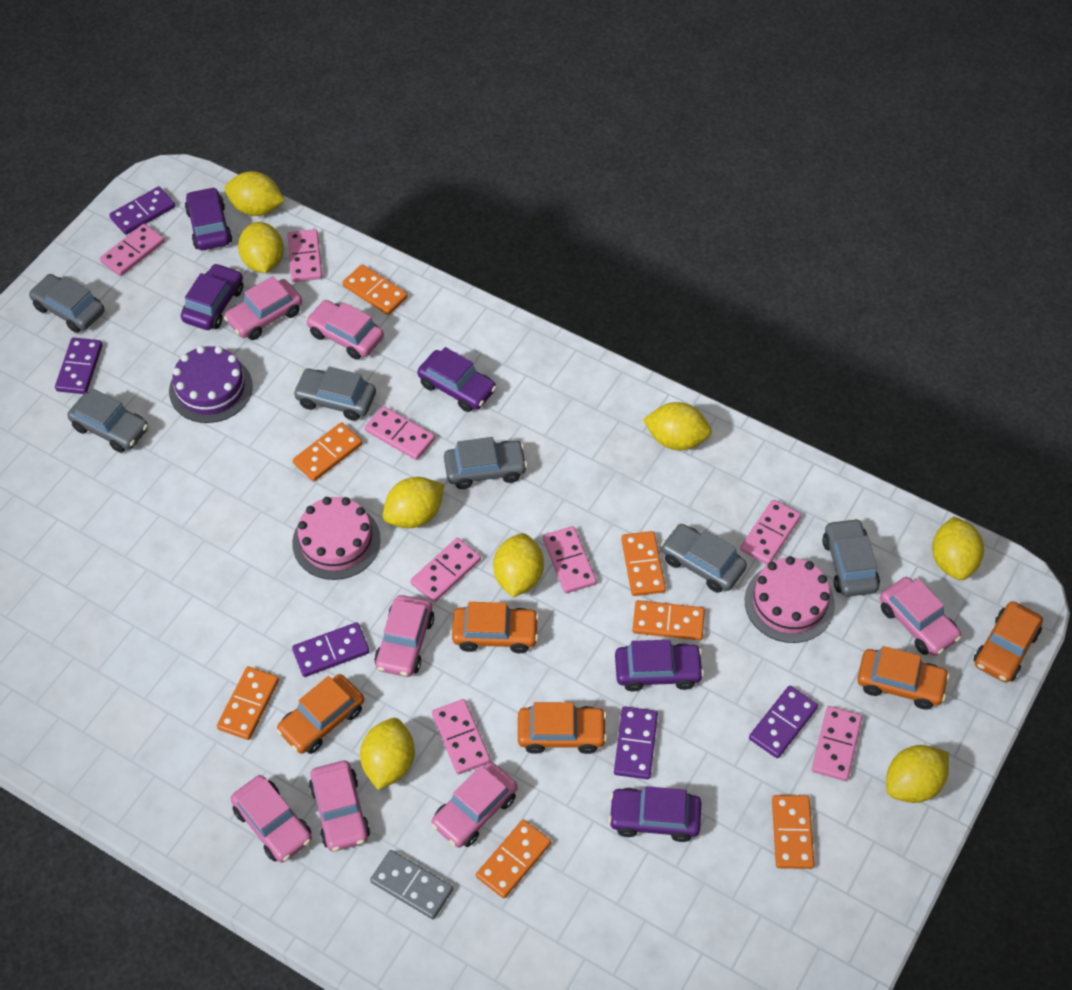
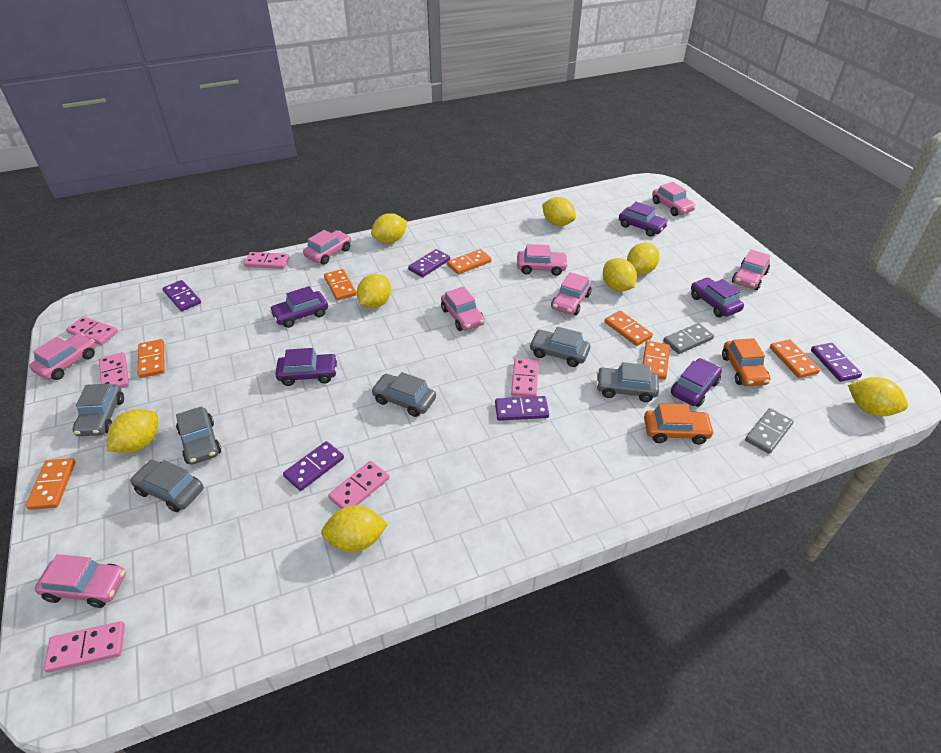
grey domino: [370,850,453,919] = 1 -> [663,323,714,354] [745,408,794,454] = 2
orange car: [276,674,364,754] [452,602,539,653] [518,702,607,754] [857,646,950,710] [974,601,1043,683] = 5 -> [644,404,714,445] [722,338,770,386] = 2
pink cake: [292,497,381,580] [745,556,835,643] = 2 -> none = 0
pink car: [224,276,302,340] [231,775,312,863] [306,300,384,360] [309,761,370,852] [374,595,434,677] [431,762,518,848] [880,577,961,656] = 7 -> [29,334,96,380] [35,554,126,608] [303,230,351,265] [441,286,485,331] [517,244,568,276] [551,272,591,315] [652,182,696,216] [732,249,770,290] = 8
pink domino: [100,224,165,276] [287,229,322,282] [365,406,435,460] [410,538,481,603] [432,699,490,774] [543,526,597,593] [740,499,801,565] [812,706,862,781] = 8 -> [44,621,125,673] [66,317,118,345] [99,352,129,388] [244,252,290,269] [328,461,389,509] [511,358,539,397] = 6
purple cake: [169,346,253,423] = 1 -> none = 0

